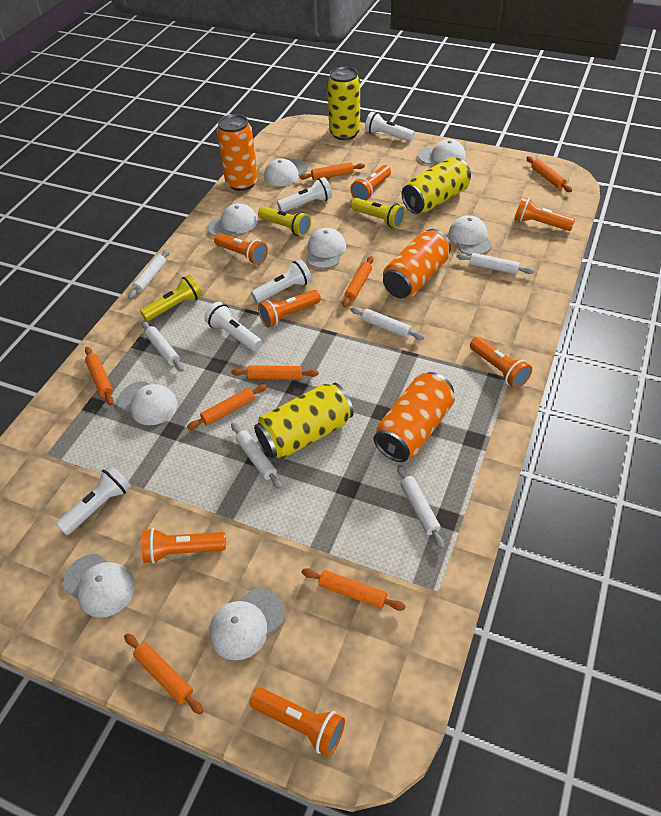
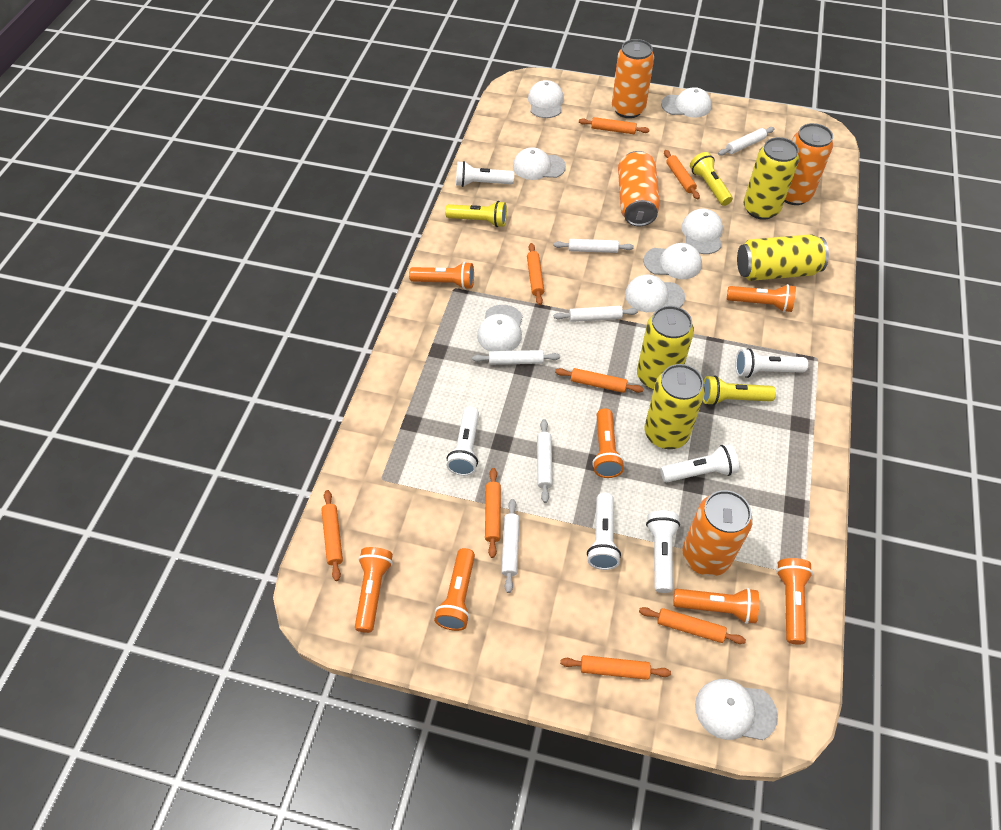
orange can: [217,114,258,191] [374,372,455,462] [383,229,451,298] = 3 -> [612,39,654,118] [618,151,660,226] [682,490,753,576] [784,123,833,205] = 4
white flashlight: [56,465,131,535] [204,302,262,351] [251,259,312,303] [277,177,332,212] [365,112,415,142] = 5 -> [446,407,479,476] [456,161,514,187] [587,492,621,570] [646,510,680,593] [660,444,739,482] [735,348,808,378] = 6
yellow can: [254,383,354,459] [327,67,360,140] [402,157,471,214] = 3 -> [637,306,694,390] [644,364,705,449] [737,234,829,281] [744,137,799,220] = 4

